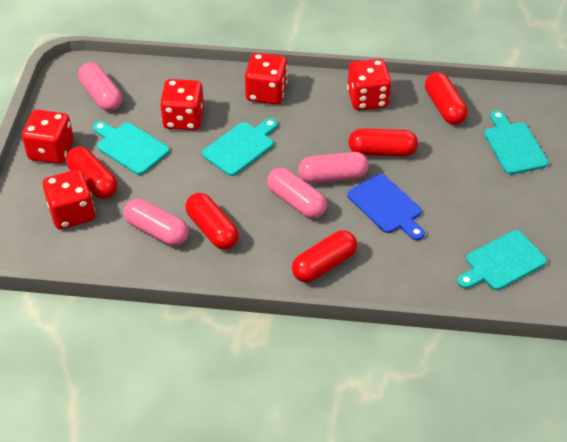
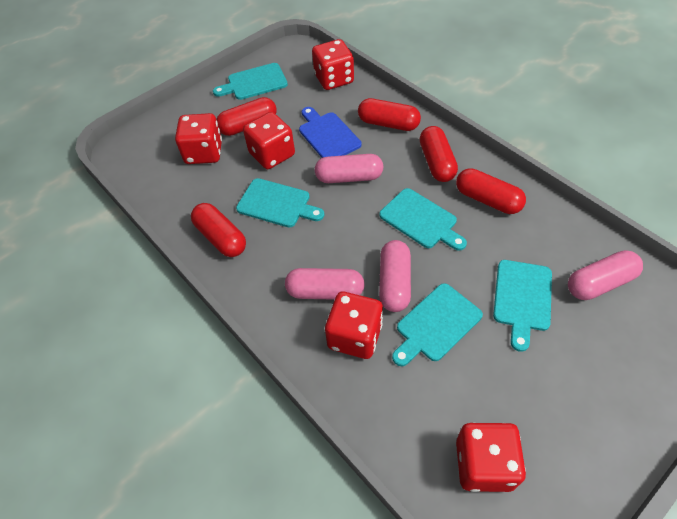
turquoise cutting board: [93,121,170,175] [202,118,278,176] [457,230,547,290] [484,110,548,175] = 4 -> [213,63,288,100] [236,178,324,228] [379,188,467,251] [392,283,483,366] [493,260,552,352] = 5

